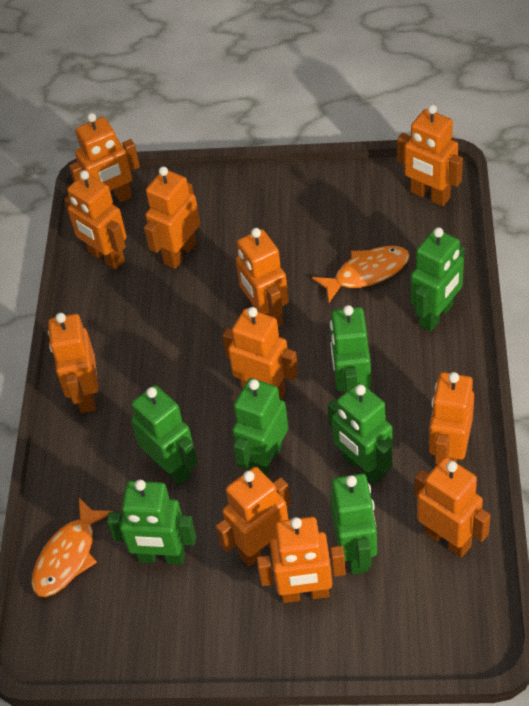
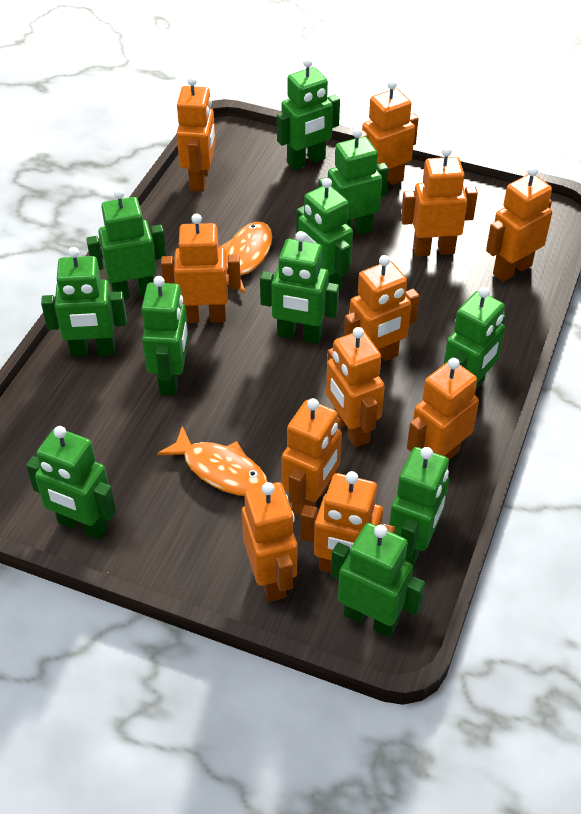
green robot: [107,480,196,565] [131,385,198,485] [232,378,288,475] [327,383,393,484] [330,305,371,393] [330,473,377,575] [411,227,465,331] = 7 -> [26,426,116,540] [41,247,127,357] [86,188,166,299] [141,276,189,396] [260,231,339,344] [277,58,340,170] [296,178,353,291] [318,128,389,234] [331,523,425,637] [389,447,449,566] [443,287,506,389] = 11

